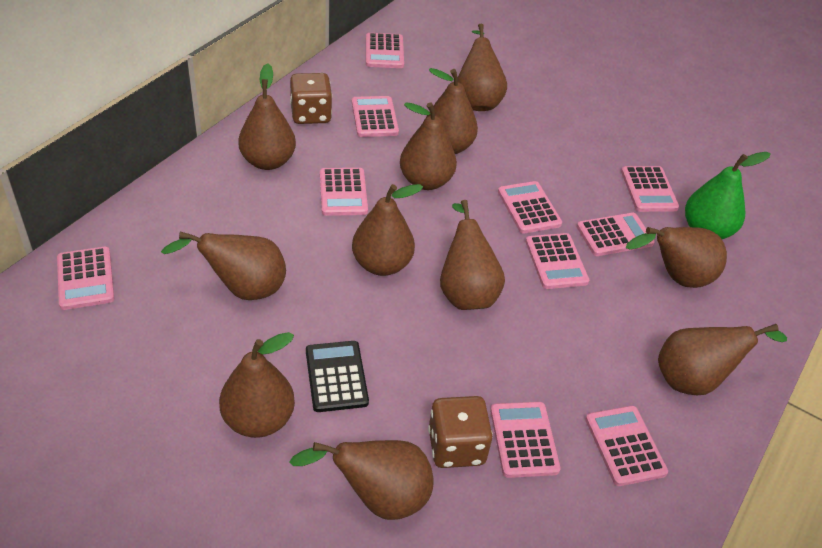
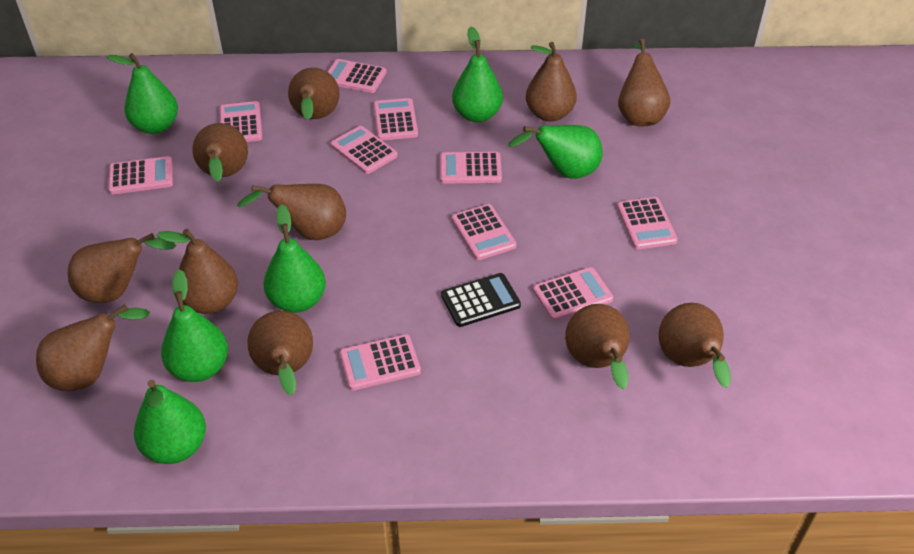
brown dice: [290,73,332,124] [428,396,493,468] = 2 -> none = 0
green pear: [685,152,771,239] = 1 -> [106,53,178,134] [134,380,206,464] [161,269,228,382] [263,204,326,313] [452,27,503,122] [508,125,603,179] = 6

